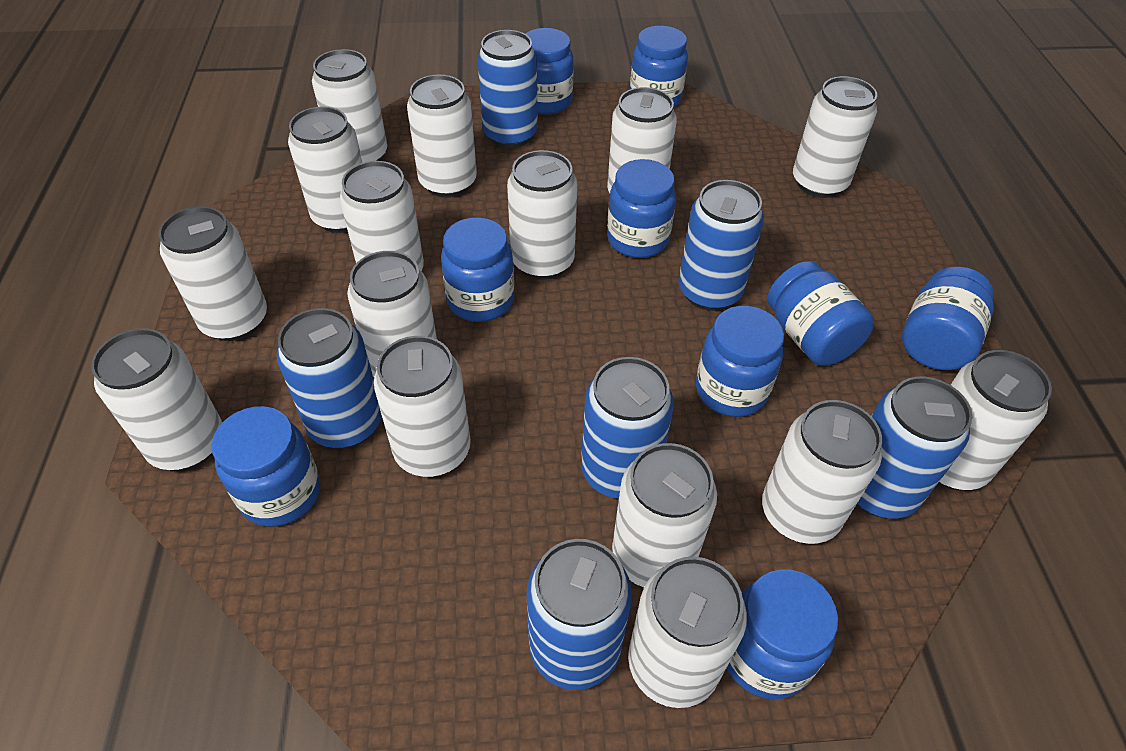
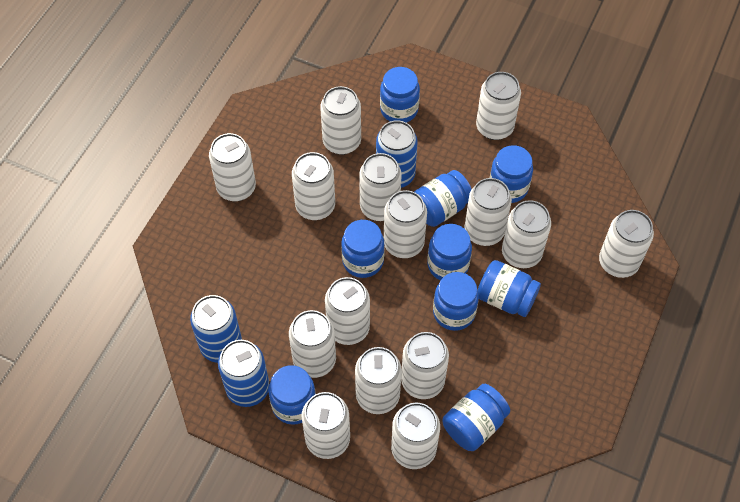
blue can: [277,308,382,449] [477,30,538,148] [527,539,632,690] [581,357,674,498] [678,180,764,311] [856,376,972,518] = 6 -> [190,295,242,363] [218,340,269,407] [376,120,418,188] = 3

